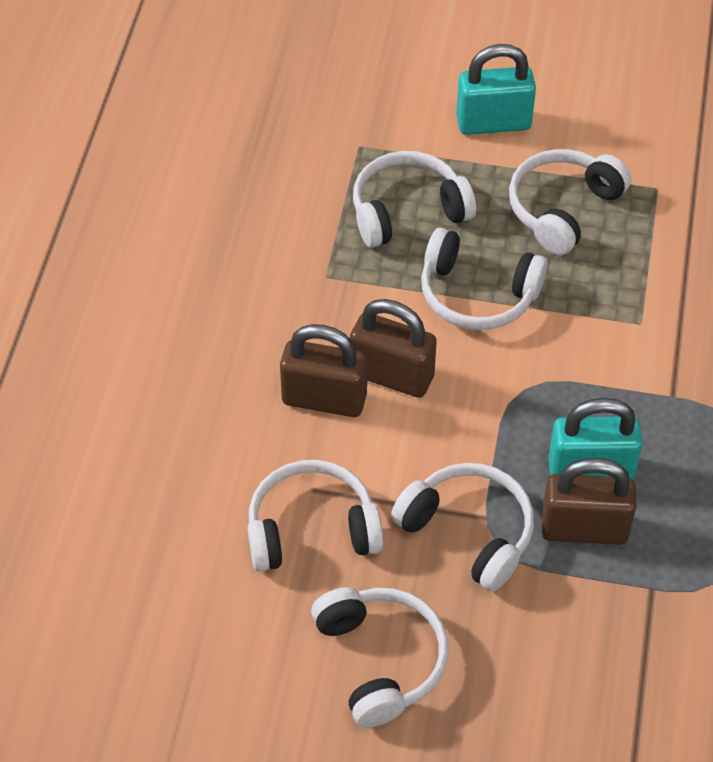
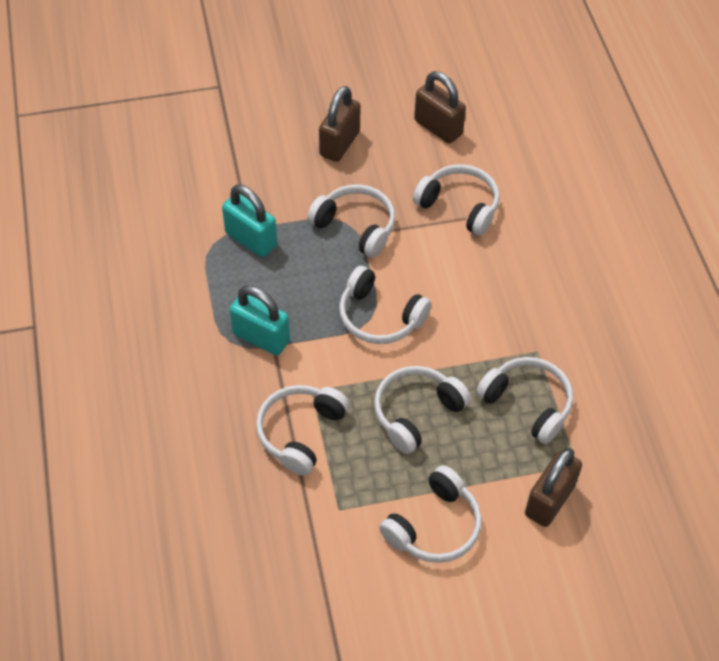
white headphones: [248,460,384,572] [311,587,448,728] [353,151,476,248] [391,463,534,592] [421,228,548,330] [509,149,631,255] = 6 -> [256,385,350,476] [307,185,395,258] [339,266,431,344] [374,366,471,454] [379,465,482,563] [413,164,500,236] [476,357,573,444] = 7

